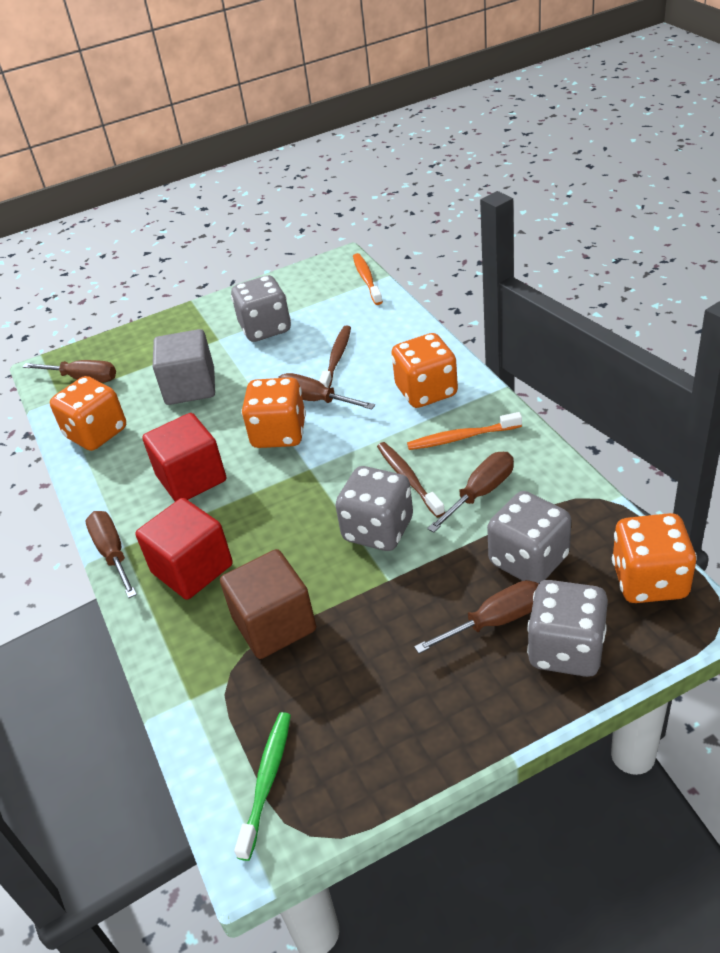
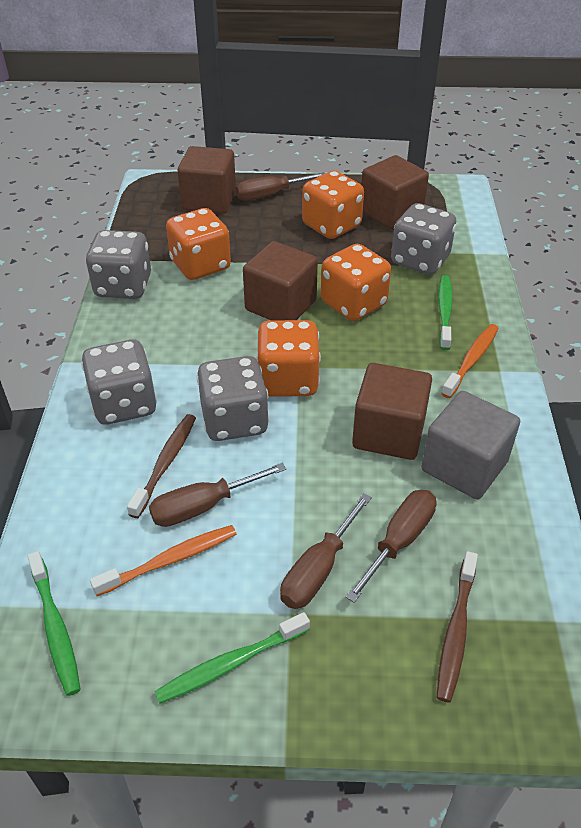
brown cube: [220,549,316,659] = 1 -> [177,146,236,214] [243,241,318,321] [352,363,432,460] [361,155,429,229] = 4
brown screwdriver: [23,360,116,382] [86,511,137,598] [278,373,375,410] [414,580,539,654] [427,452,514,533] = 5 -> [149,463,286,527] [236,172,325,201] [280,493,372,609] [346,490,436,603] = 4
green toothbrush: [234,712,291,861] = 1 -> [28,551,81,696] [154,612,310,704] [438,275,453,350] = 3
red cube: [135,498,233,600] [142,413,226,502] = 2 -> none = 0

